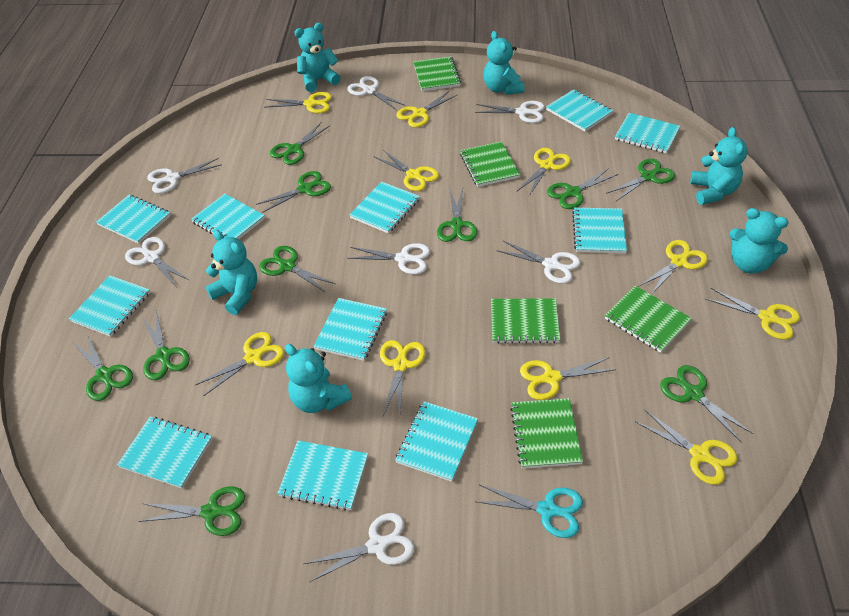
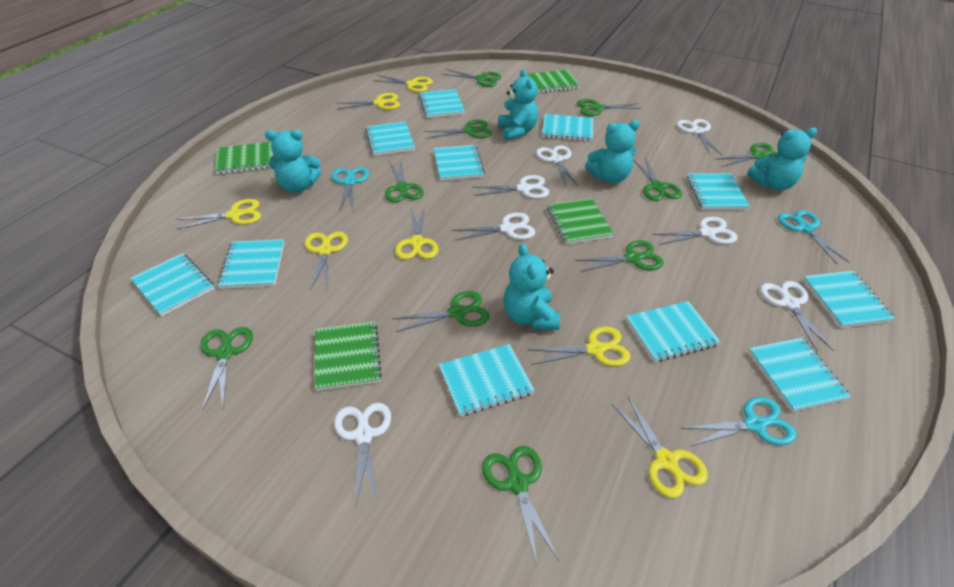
green notebook: [413,56,461,91] [460,141,520,187] [491,298,560,344] [510,398,583,468] [605,286,692,353] = 5 -> [215,142,272,174] [315,322,382,391] [527,70,580,93] [547,198,614,244] = 4
turquoise scissors: [475,485,583,538] = 1 -> [331,167,369,212] [681,397,797,447] [778,210,849,264] = 3
turquoise teddy bear: [206,230,257,315] [285,344,352,413] [294,23,341,92] [484,31,524,95] [690,127,748,205] [729,208,789,274] = 6 -> [265,130,321,193] [498,69,538,140] [503,243,560,330] [585,120,640,183] [747,128,817,191] = 5
yellow scissors: [195,332,284,396] [264,92,332,113] [375,150,439,191] [380,340,426,416] [396,90,457,127] [517,148,571,196] [520,357,616,400] [636,409,738,485] [638,240,708,295] [706,288,800,340] = 10 -> [176,199,261,229] [305,232,348,291] [336,93,400,110] [373,75,433,92] [395,206,439,260] [527,327,631,366] [612,396,708,498] = 7

